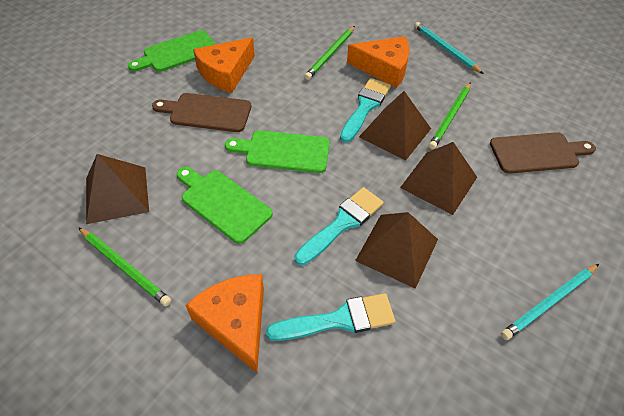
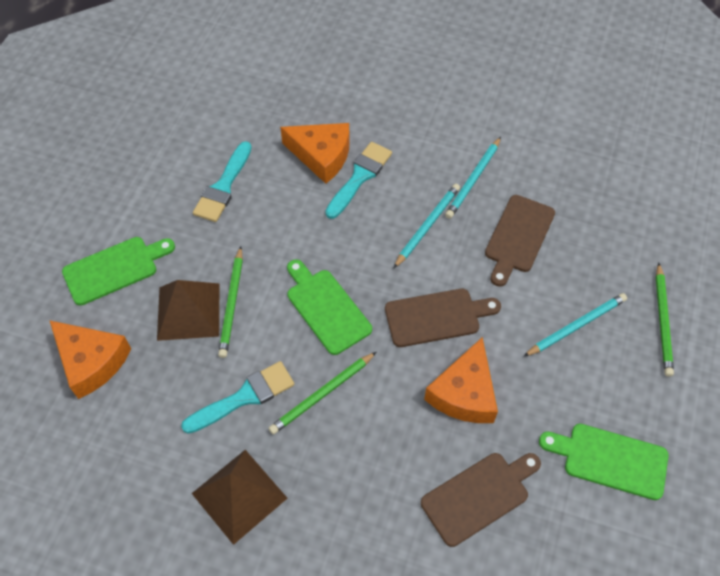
brown cutting board: [152,93,252,132] [490,132,596,174] = 2 -> [385,289,501,347] [421,453,541,547] [485,195,555,287] = 3
brown pyramid: [86,154,149,224] [355,212,438,289] [359,91,431,161] [400,142,477,215] = 4 -> [157,280,220,341] [192,450,288,545] = 2
turquoise pencil: [414,22,484,74] [501,264,599,340] = 2 -> [393,184,460,269] [445,137,501,219] [523,293,627,357] = 3

